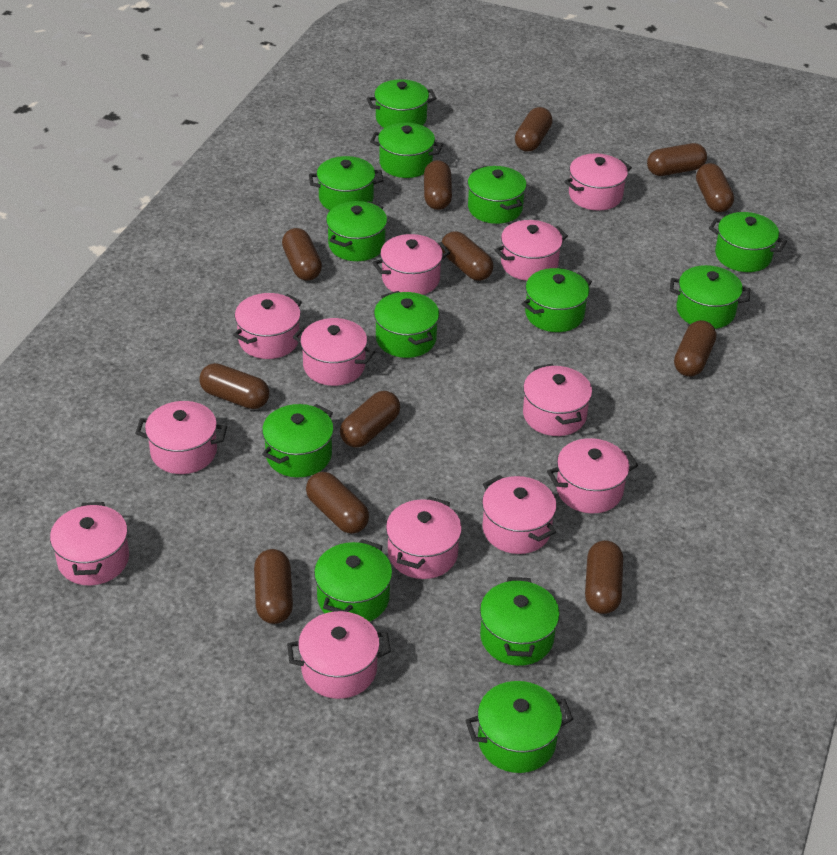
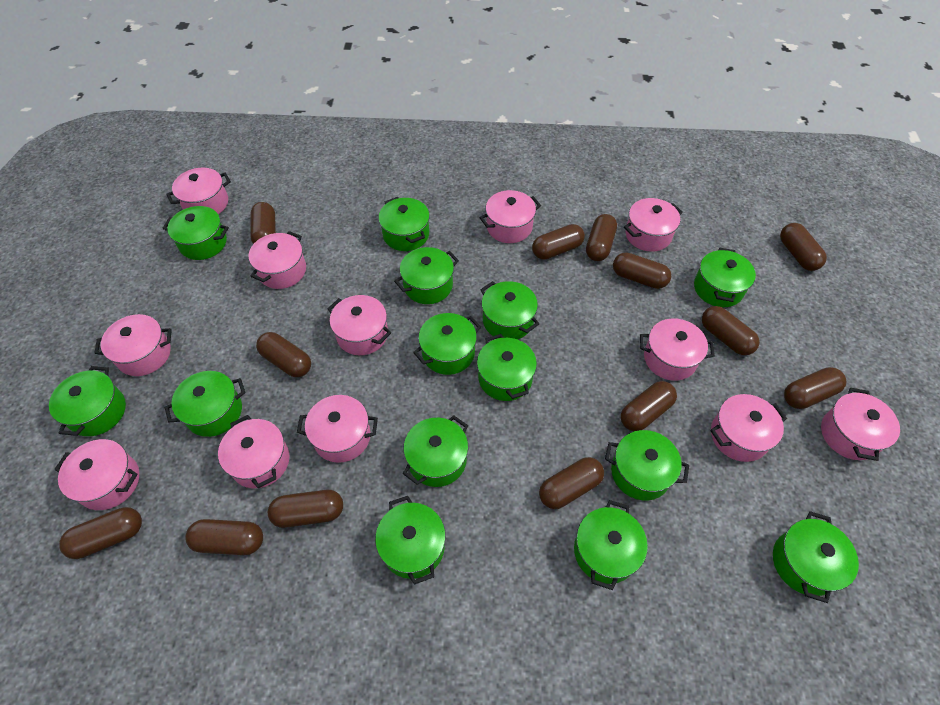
brown capsule: [199,363,269,409] [254,549,293,624] [282,228,322,281] [306,472,369,534] [340,391,400,448] [424,160,452,210] [441,231,494,281] [515,107,553,152] [585,541,623,614] [647,143,707,176] [674,320,716,377] [696,163,734,212] = 12 -> [59,507,142,559] [185,519,263,555] [250,202,276,244] [256,332,311,377] [268,490,343,528] [532,224,585,260] [539,457,604,509] [586,214,617,261] [613,253,671,289] [621,381,677,431] [702,306,760,355] [780,223,827,271] [784,367,846,409] = 13
green pot: [262,404,334,477] [309,156,384,210] [314,539,392,622] [326,201,387,261] [367,79,437,128] [370,123,443,178] [374,291,440,358] [465,681,573,773] [468,166,527,224] [480,577,560,666] [522,268,592,332] [670,265,750,329] [709,212,787,272] = 13 -> [49,366,126,436] [163,206,229,260] [165,371,246,437] [375,496,446,585] [378,197,430,251] [394,247,459,304] [403,415,468,487] [413,313,481,375] [477,334,537,401] [480,281,539,340] [574,500,648,590] [605,430,689,500] [694,248,756,307] [773,511,859,603] = 14

